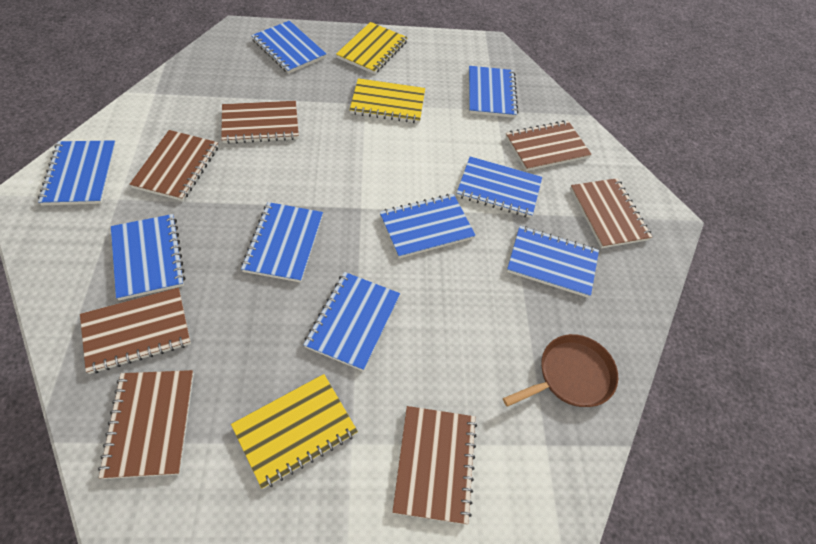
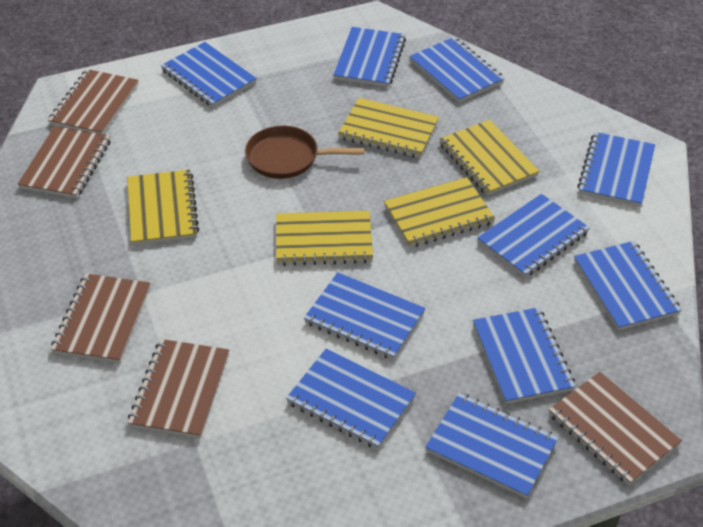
blue notebook: [38,140,116,205] [111,214,185,300] [241,202,323,283] [251,21,326,74] [303,272,400,371] [380,194,476,258] [457,156,542,218] [469,66,518,118] [507,226,599,298] = 9 -> [161,42,257,107] [286,349,416,449] [304,272,425,360] [333,27,406,87] [409,37,505,103] [425,393,558,498] [473,307,576,404] [477,194,590,278] [574,241,681,331] [577,132,655,207] = 10
brown notebook: [80,287,191,374] [98,370,194,479] [129,130,218,201] [221,101,299,144] [392,406,477,524] [505,120,592,171] [570,178,652,248] = 7 -> [18,126,110,198] [48,69,139,134] [51,273,150,363] [128,339,229,438] [549,372,682,485] = 5
yellow notebook: [231,374,358,489] [336,22,408,74] [350,78,425,123] = 3 -> [127,170,199,245] [276,211,373,266] [338,98,439,158] [384,177,495,248] [439,120,539,196] = 5

